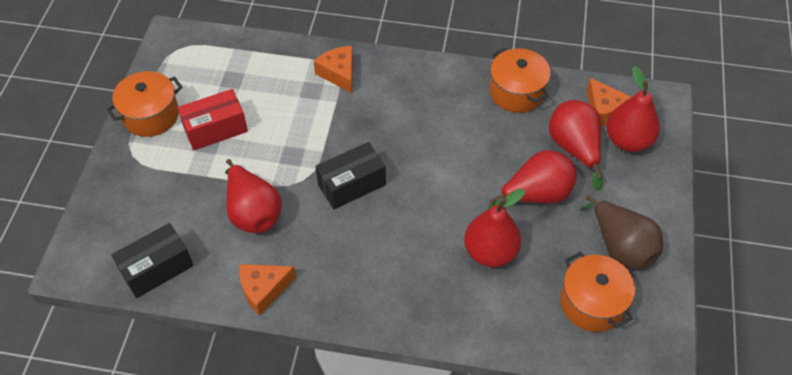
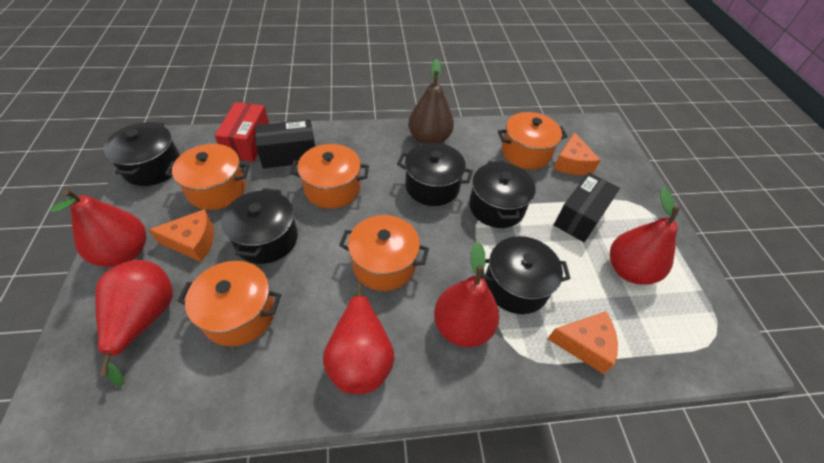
black pot: none = 0 -> [104,122,180,186] [222,188,298,264] [397,143,473,206] [469,161,536,228] [481,236,571,314] = 5
orange pot: [106,71,183,137] [489,48,551,113] [560,252,635,332] = 3 -> [165,144,250,210] [177,261,281,346] [290,144,369,209] [339,215,429,291] [498,112,568,169] = 5

